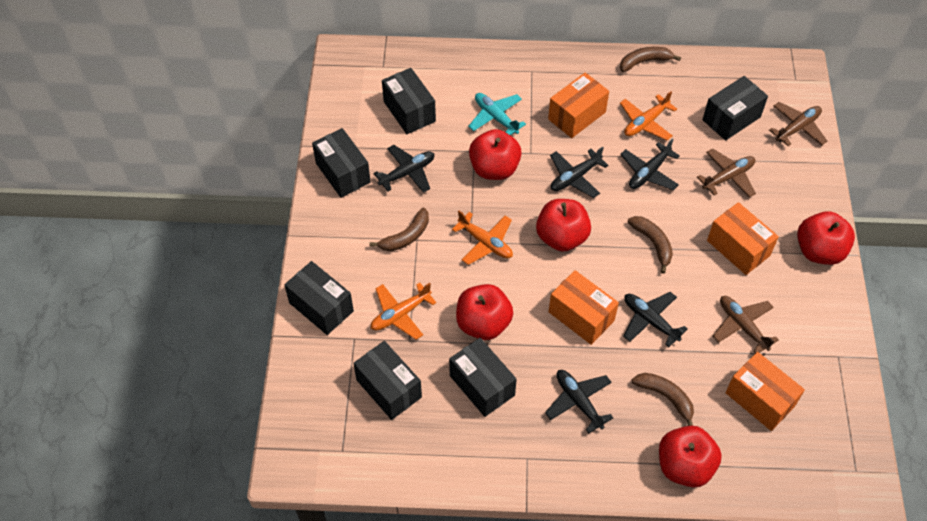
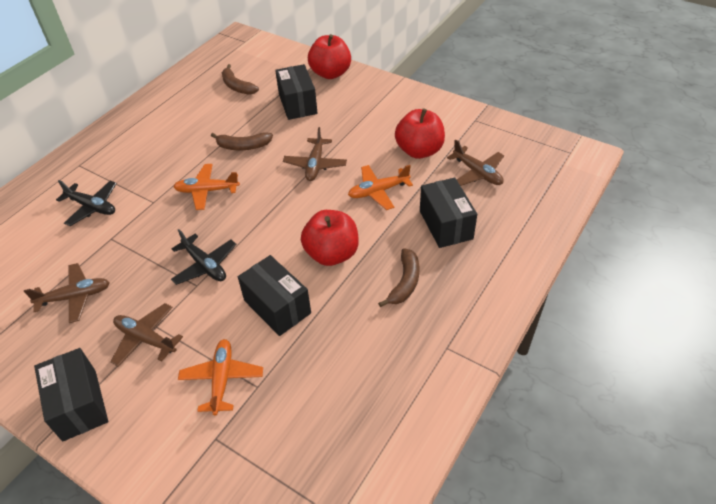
black box: [284,261,354,335] [312,128,371,198] [353,341,422,420] [382,68,436,134] [449,338,517,417] [702,76,768,140] = 6 -> [34,348,108,441] [238,255,311,336] [275,64,317,120] [420,178,477,248] = 4
black plane: [373,145,434,193] [545,370,613,433] [550,147,609,198] [620,138,680,190] [623,292,688,347] = 5 -> [56,180,117,226] [171,229,237,285] = 2
brown banana: [369,208,429,251] [620,47,681,72] [628,216,673,274] [632,373,694,426] = 4 -> [211,132,273,150] [222,64,259,95] [378,248,419,307] = 3
brown plane: [697,148,756,198] [713,296,779,354] [769,102,827,146] = 3 -> [24,263,110,323] [110,303,183,367] [283,127,347,181] [447,139,504,186] = 4
orange box: [548,73,609,138] [549,270,619,345] [707,202,779,275] [725,352,805,431] = 4 -> none = 0
red apple: [456,284,513,340] [469,129,522,180] [536,199,591,252] [659,425,722,488] [797,211,855,265] = 5 -> [301,210,359,266] [308,34,351,79] [395,108,445,159] = 3
turquoise plane: [468,93,526,135] = 1 -> none = 0

